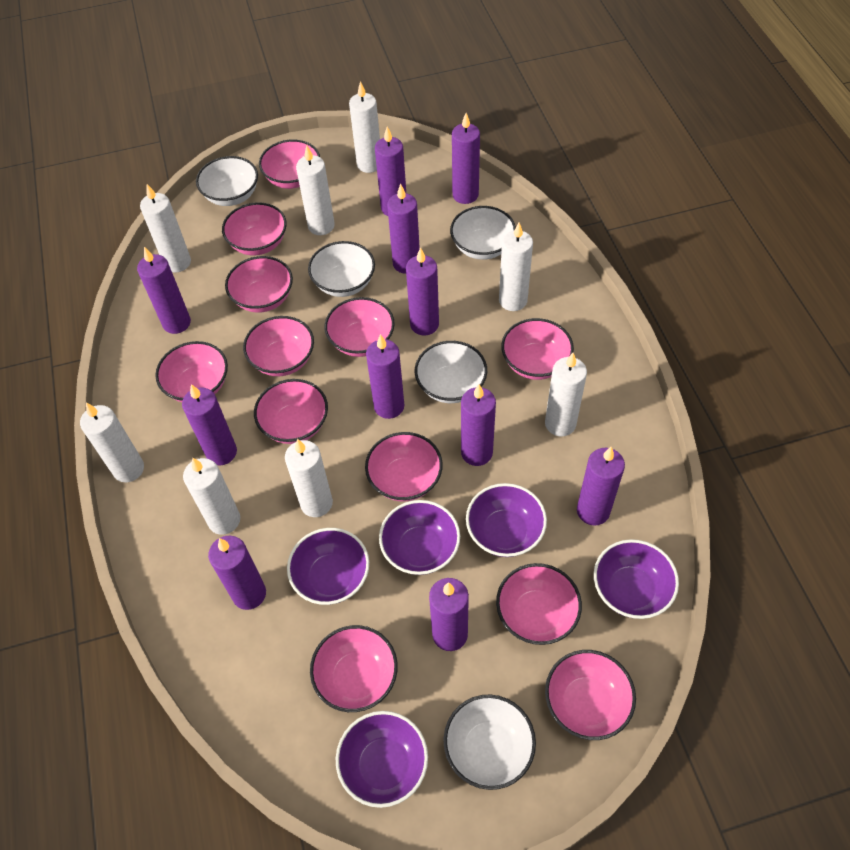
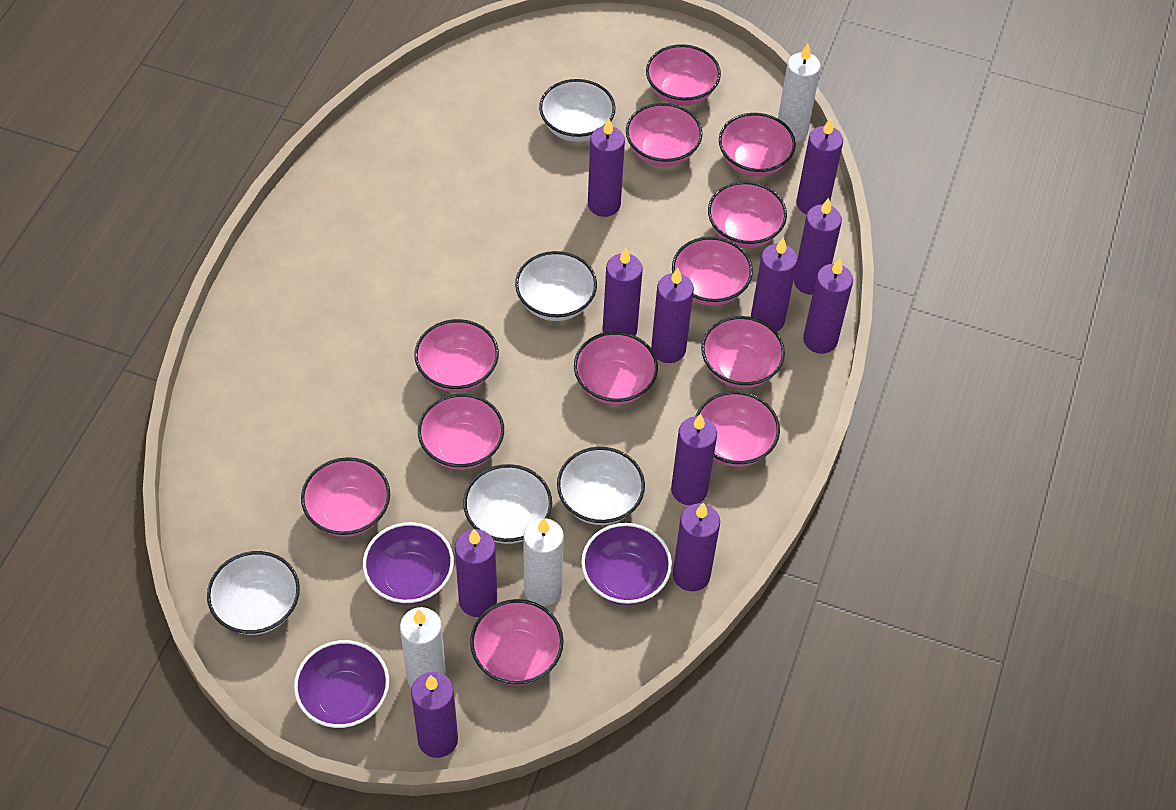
purple bowl: [287,528,369,605] [336,711,428,808] [379,500,460,575] [466,483,547,557] [594,539,679,619] = 5 -> [294,640,389,728] [363,522,454,605] [581,523,672,605] = 3
white candle: [80,403,144,482] [140,184,191,273] [183,458,240,535] [285,439,333,517] [296,145,335,235] [349,81,380,173] [499,223,533,311] [545,353,587,437] = 8 -> [400,607,446,688] [523,518,564,606] [778,44,821,143] = 3

